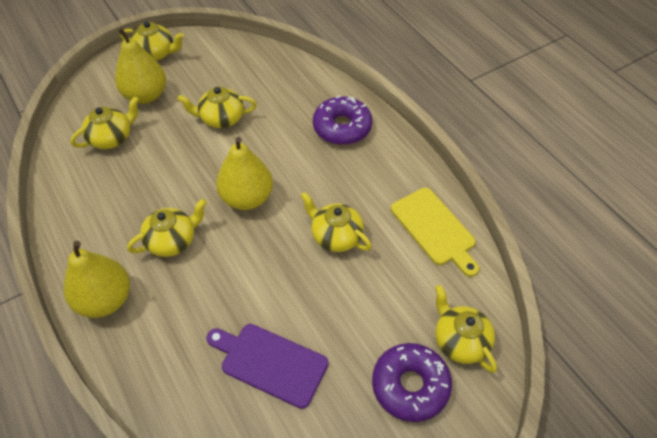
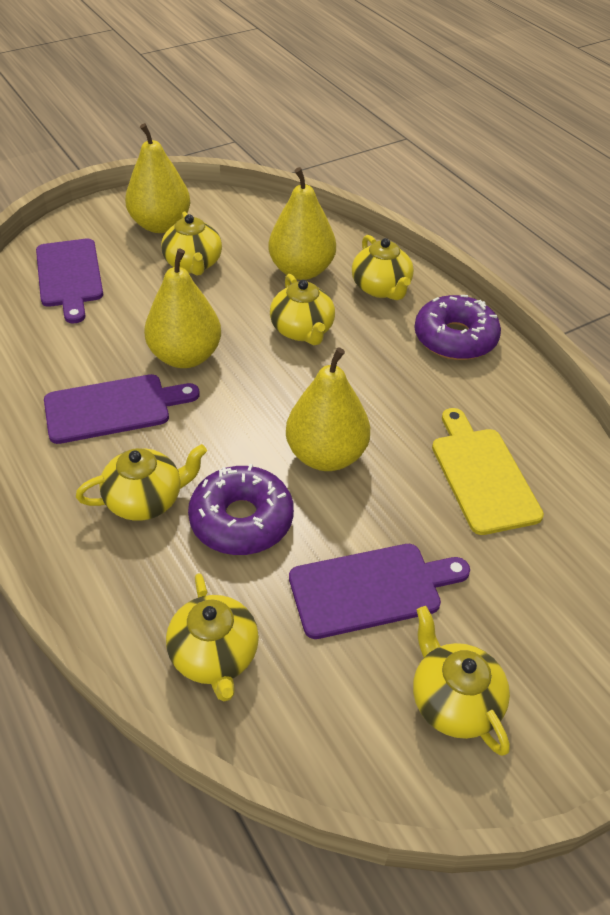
purple cutting board: [206,324,328,409] = 1 -> [36,239,103,323] [44,374,200,444] [289,544,470,639] = 3
yellow pear: [64,241,130,318] [115,28,166,104] [216,137,273,210] = 3 -> [125,123,190,233] [144,249,221,368] [268,167,336,280] [286,347,370,471] = 4

